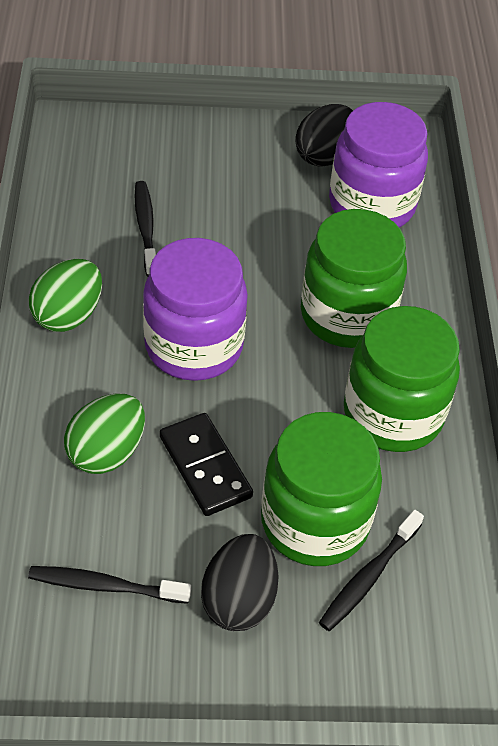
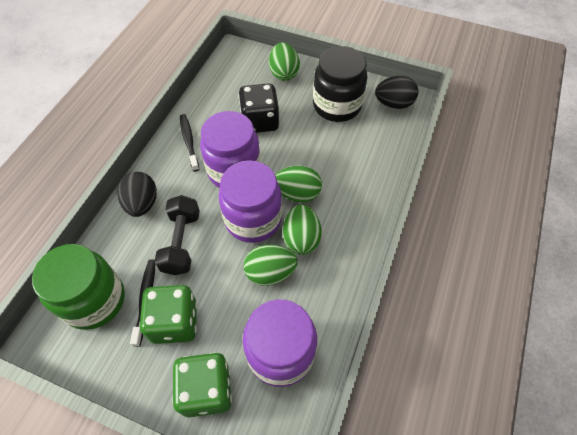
black dice: none = 0 -> [238,83,279,133] = 1
black domino: [160,413,253,516] = 1 -> none = 0
black dumbbell: none = 0 -> [154,195,200,275] = 1
black jar: none = 0 -> [313,46,368,122] = 1
black toothbrush: [28,566,191,604] [135,181,156,277] [319,510,424,631] = 3 -> [130,259,156,347] [180,114,199,172] = 2
green dice: none = 0 -> [139,285,197,344] [172,353,232,417] = 2
green egg: [29,259,102,332] [64,394,145,474] = 2 -> [244,244,298,286] [269,43,300,81] [275,166,322,202] [283,204,322,255] = 4
green jar: [261,412,382,566] [301,209,407,348] [344,306,460,452] = 3 -> [32,244,125,330] = 1
purple jar: [143,238,248,381] [329,102,428,227] = 2 -> [200,111,261,188] [219,160,282,243] [243,299,317,387] = 3

